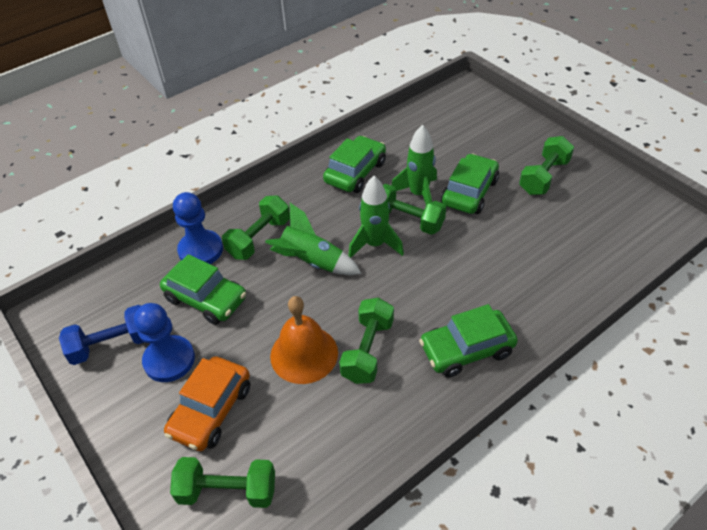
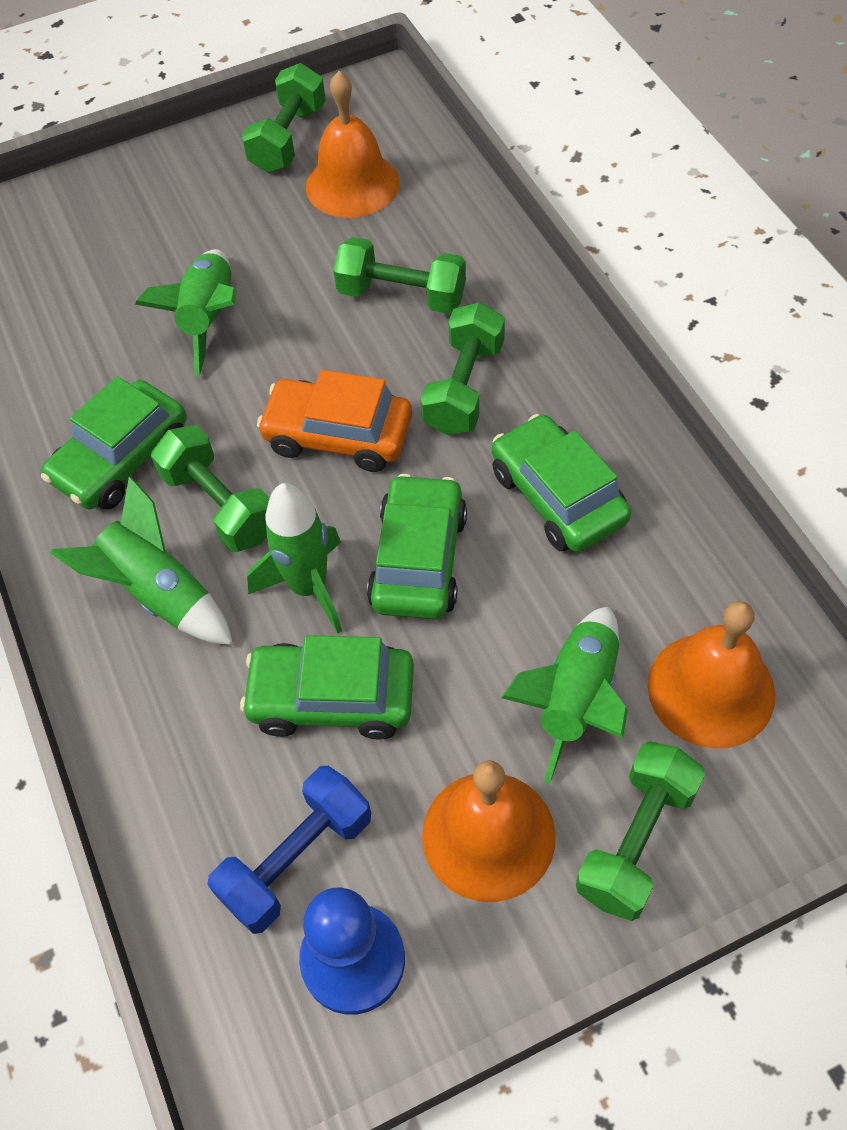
blue pawn: [134,303,195,382] [173,192,223,264] = 2 -> [299,888,405,1015] = 1
green rocket: [265,203,362,275] [348,176,404,258] [391,125,437,205] = 3 -> [50,476,233,645] [135,249,237,376] [247,483,342,634] [501,606,628,784] = 4
orange bell: [270,296,338,384] = 1 -> [306,71,400,218] [422,760,556,902] [648,601,776,749] = 3

